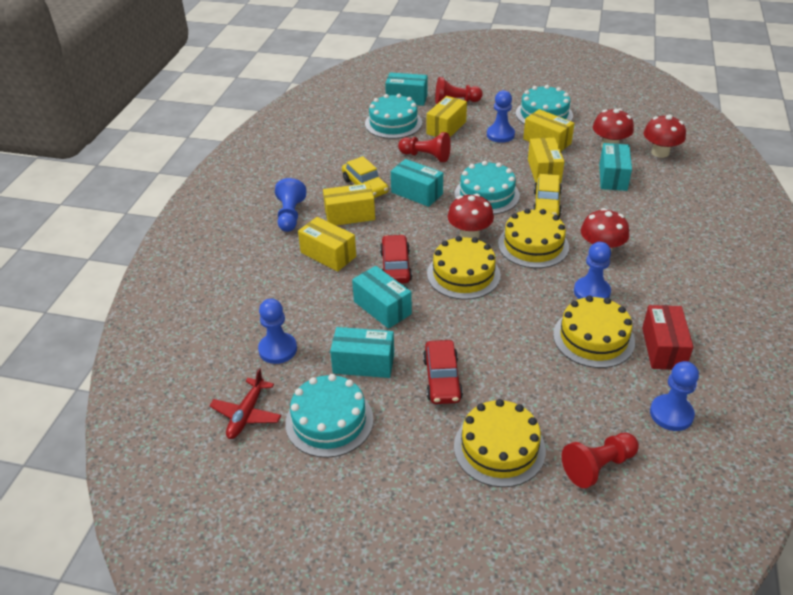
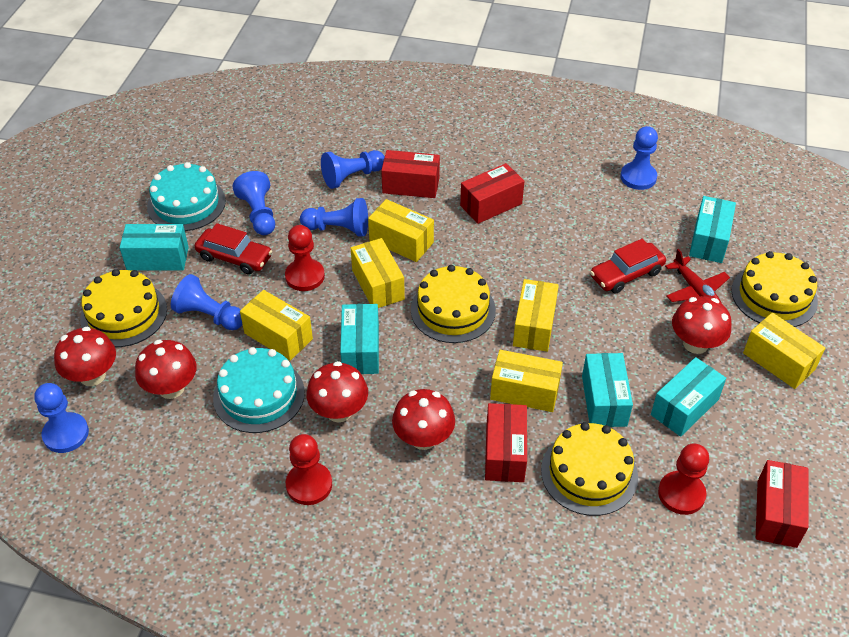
blue pawn: [258,299,297,364] [275,178,307,232] [487,90,515,143] [574,242,611,299] [650,361,699,431] = 5 -> [34,383,89,453] [171,274,243,330] [233,171,275,235] [300,198,368,237] [321,150,385,189] [620,126,658,190] = 6
red box: [642,305,693,370] = 1 -> [381,150,440,198] [460,163,524,224] [485,403,527,482] [756,460,809,548] = 4
red mushroom: [448,194,494,238] [581,208,629,253] [593,108,634,147] [644,115,686,158] = 4 -> [54,327,116,386] [135,340,197,399] [306,361,368,422] [392,389,455,450] [672,296,732,354] = 5
turquoise cake: [285,374,374,458] [365,94,422,139] [454,161,520,214] [516,85,573,124] = 4 -> [147,162,226,231] [213,347,305,433] = 2
yellow box: [298,217,356,271] [323,183,375,225] [427,96,467,137] [523,109,574,151] [528,138,564,183] = 5 -> [240,290,313,361] [351,238,405,308] [368,199,434,262] [490,350,563,412] [513,279,559,352] [743,313,825,389] = 6
yellow car: [342,156,389,198] [533,174,562,217] = 2 -> none = 0

